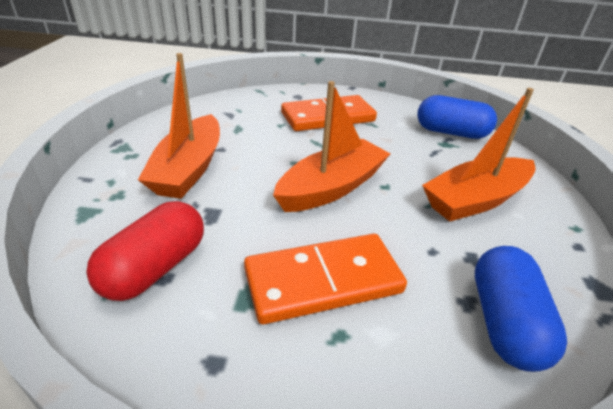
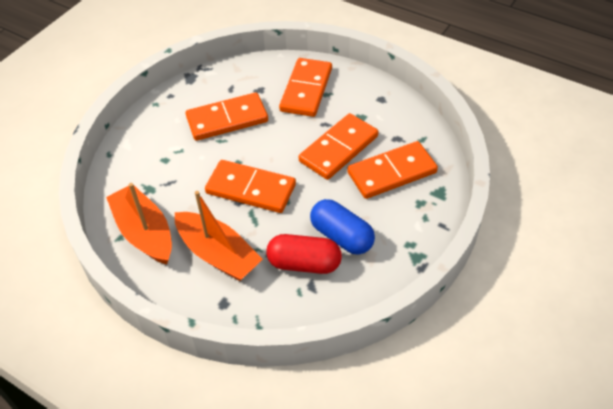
blue capsule: [417,95,497,139] [475,246,567,372] = 2 -> [310,199,375,255] = 1
orange boat: [138,53,220,199] [273,81,390,212] [422,88,536,222] = 3 -> [106,183,172,265] [175,191,263,281] = 2
orange domino: [244,234,407,324] [281,95,377,131] = 2 -> [186,92,268,141] [205,160,296,213] [279,58,332,117] [299,113,378,180] [347,141,438,199] = 5

